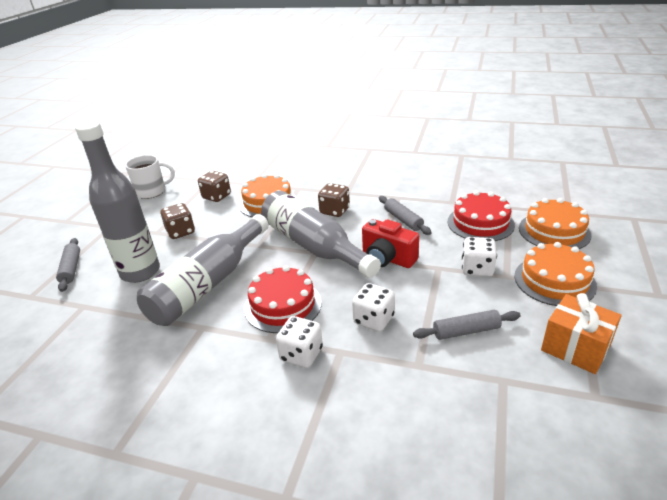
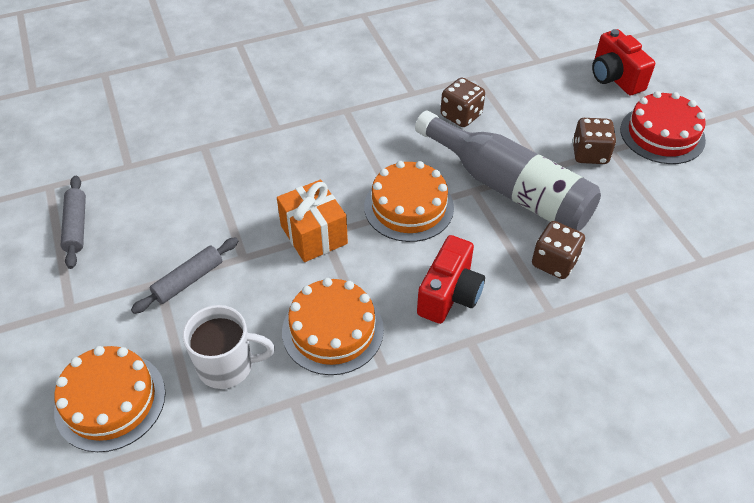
grey bottle: [75,121,160,283] [137,214,269,326] [261,191,381,278] = 3 -> [415,111,601,231] = 1
grey rolling pin: [56,238,80,292] [379,196,432,235] [413,310,521,340] = 3 -> [60,176,86,269] [131,237,238,314] = 2
red cake: [244,266,322,333] [447,191,515,241] = 2 -> [620,91,706,164] = 1
red camera: [362,219,419,268] = 1 -> [417,235,485,324] [592,29,655,95] = 2
white dice: [276,316,323,368] [352,283,395,332] [462,237,497,277] = 3 -> none = 0

